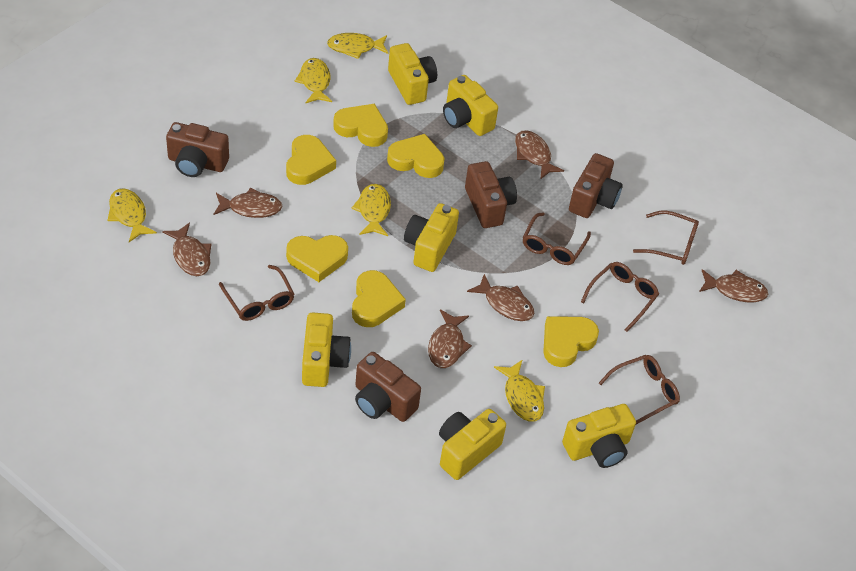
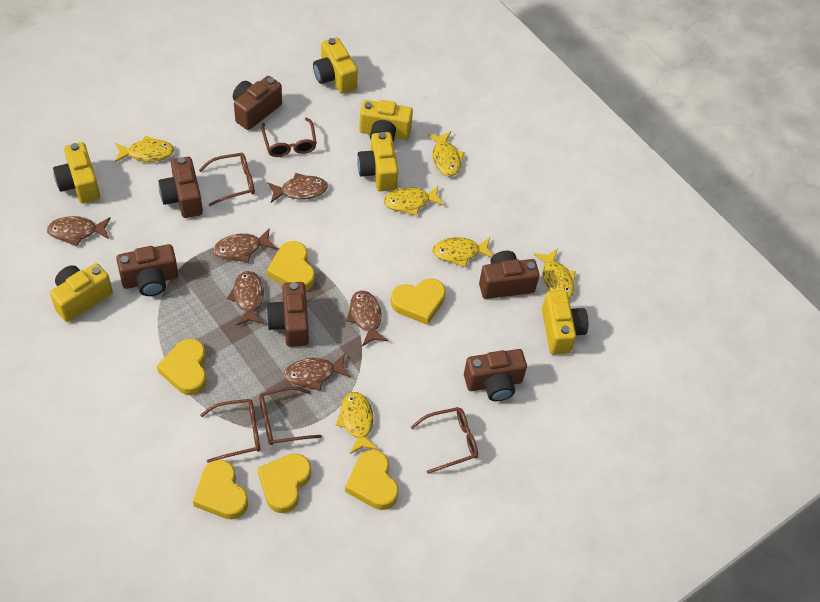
brown camera: [166,122,229,177] [355,352,421,422] [465,161,517,228] [569,153,623,218] = 4 -> [116,244,178,296] [158,157,203,218] [233,76,282,130] [266,282,309,347] [464,349,527,401] [479,251,539,299] = 6
yellow fish: [108,188,157,242] [294,58,332,103] [327,33,388,59] [351,184,391,236] [494,360,545,422] = 5 -> [115,136,174,162] [335,392,378,454] [384,186,444,216] [428,131,465,177] [433,237,493,268] [533,249,576,299] = 6

